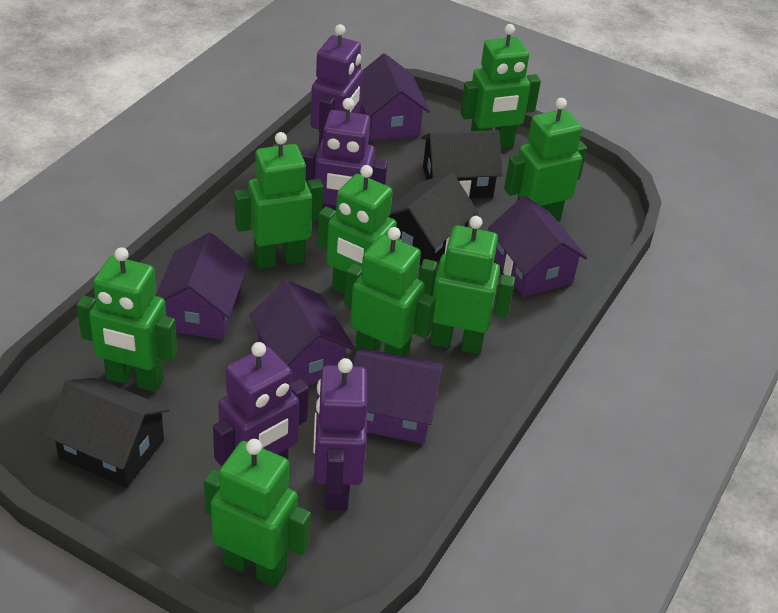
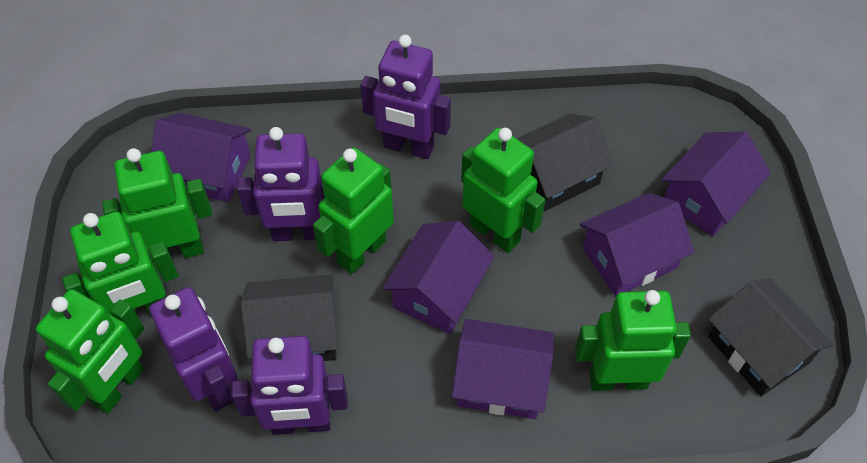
green robot: [77,247,177,392] [204,439,311,587] [234,132,324,269] [317,165,403,294] [344,227,436,357] [419,216,515,354] [460,24,541,149] [504,98,587,222] = 8 -> [36,289,144,414] [62,211,178,316] [102,148,212,258] [313,147,394,274] [461,128,545,253] [575,290,691,391] = 6

